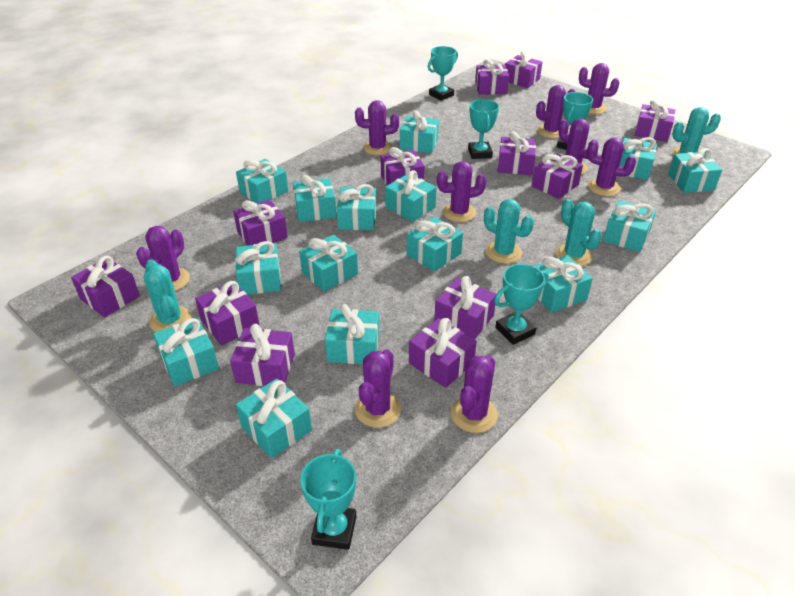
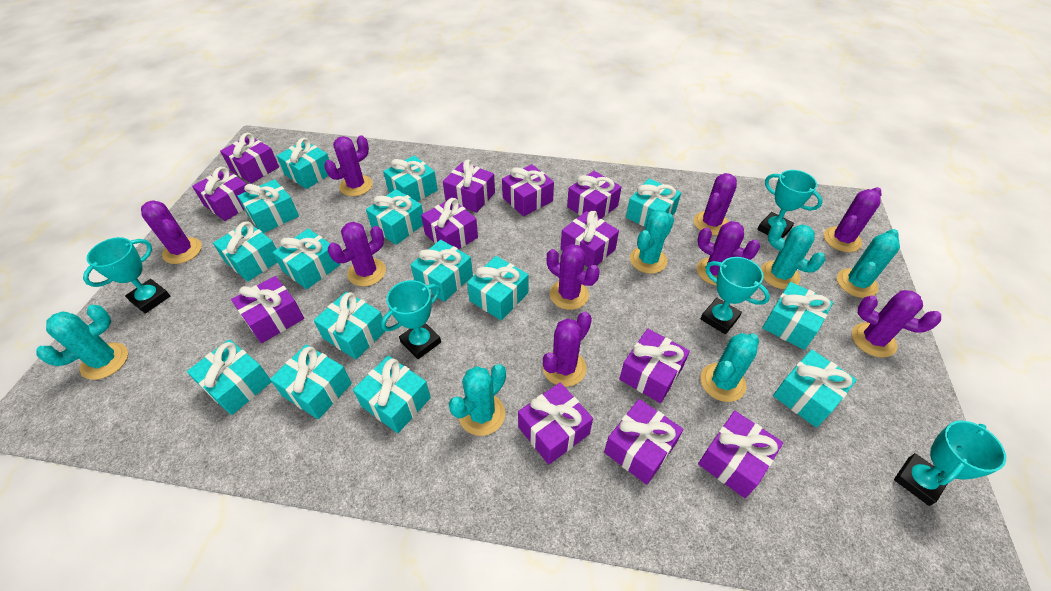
turquoise cactus: [144,259,191,332] [484,199,534,263] [556,199,602,266] [672,107,721,156] = 4 -> [36,305,128,380] [449,364,506,436] [630,209,674,274] [700,333,759,402] [761,222,825,289] [837,229,900,298] = 6

